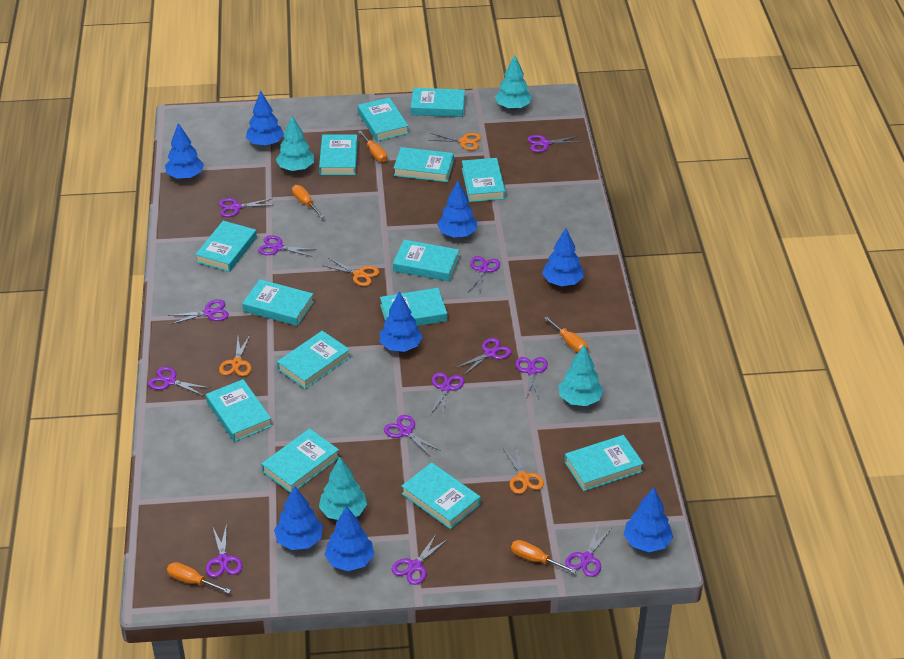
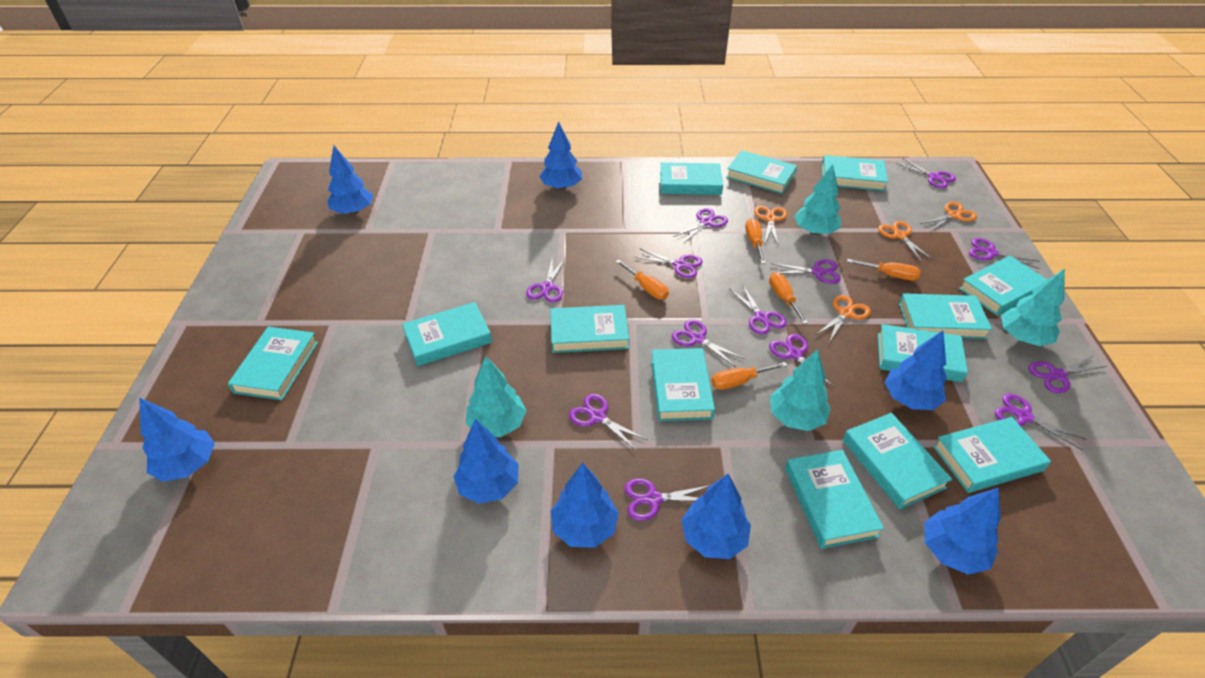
turquoise book: [195,221,257,272] [206,379,272,442] [242,279,314,326] [261,428,339,493] [277,331,350,389] [319,135,358,175] [358,97,409,141] [380,288,447,326] [393,240,459,281] [394,147,454,182] [401,462,481,529] [411,88,465,117] [462,158,505,202] [564,435,644,491] = 14 -> [228,327,318,400] [402,302,492,366] [550,305,629,353] [651,348,715,421] [660,162,723,195] [726,150,797,194] [785,450,884,549] [822,155,888,191] [843,413,952,509] [878,324,968,382] [899,293,992,339] [933,417,1051,493] [959,256,1047,316] = 13

